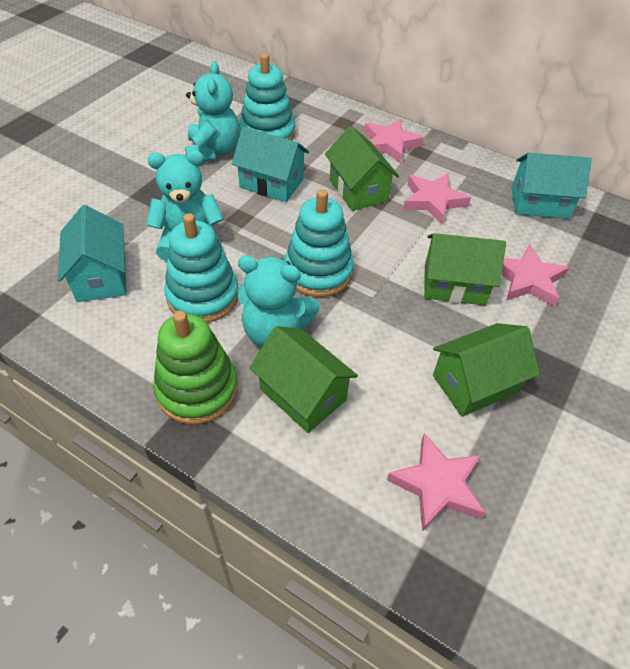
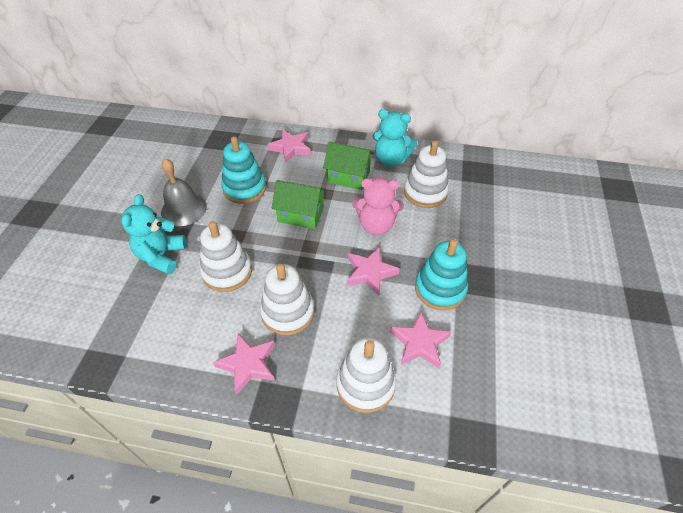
green house: [250,326,358,433] [325,126,399,211] [424,233,506,305] [433,323,540,417] = 4 -> [272,180,327,229] [323,142,374,190] = 2
green stacking toy: [153,311,238,424] = 1 -> none = 0
grey bell: none = 0 -> [161,159,207,226] = 1
pink teddy bear: none = 0 -> [352,178,404,235] = 1
turquoise house: [58,205,126,302] [232,127,309,202] [511,153,592,219] = 3 -> none = 0
turquoise stacking toy: [164,213,238,323] [239,53,295,140] [284,189,354,297] = 3 -> [221,136,266,204] [415,239,468,310] = 2
turquoise teddy bear: [146,150,224,261] [185,61,240,162] [237,256,320,347] = 3 -> [121,194,187,274] [372,109,417,166] = 2
white stacking toy: none = 0 -> [200,221,252,292] [260,264,314,335] [336,338,396,413] [404,140,449,208] = 4

